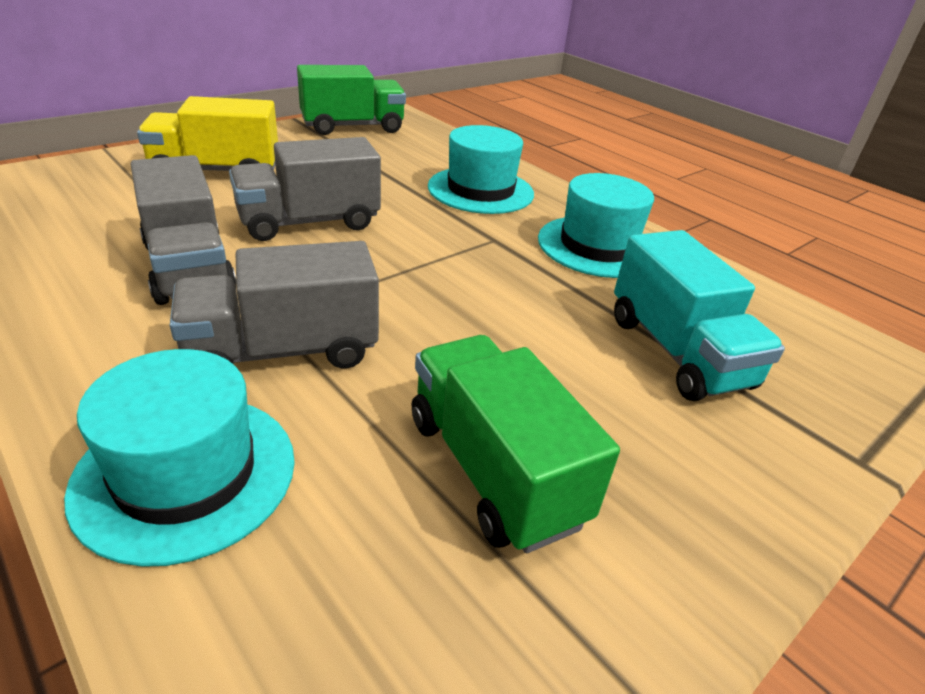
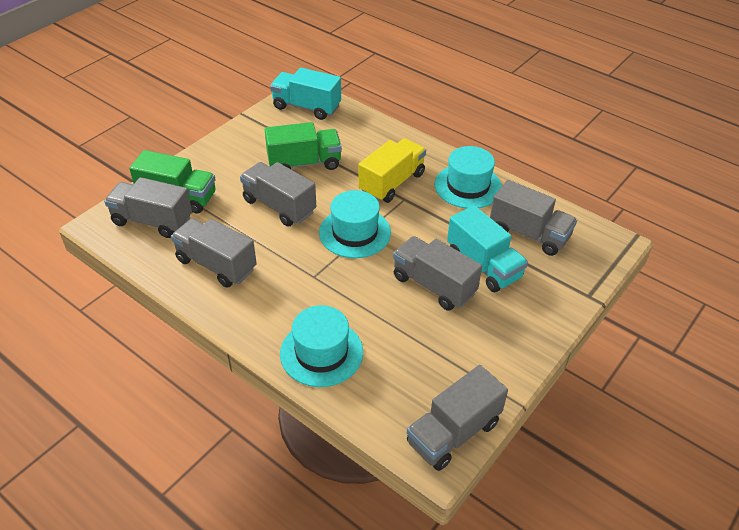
grey truck: [131,155,236,305] [170,241,379,369] [229,137,381,241] = 3 -> [104,177,192,238] [171,218,257,288] [240,162,316,227] [393,236,482,311] [407,365,508,471] [490,180,577,256] = 6
turquoise truck: [614,230,785,401] = 1 -> [270,68,341,120] [447,205,528,292] = 2

